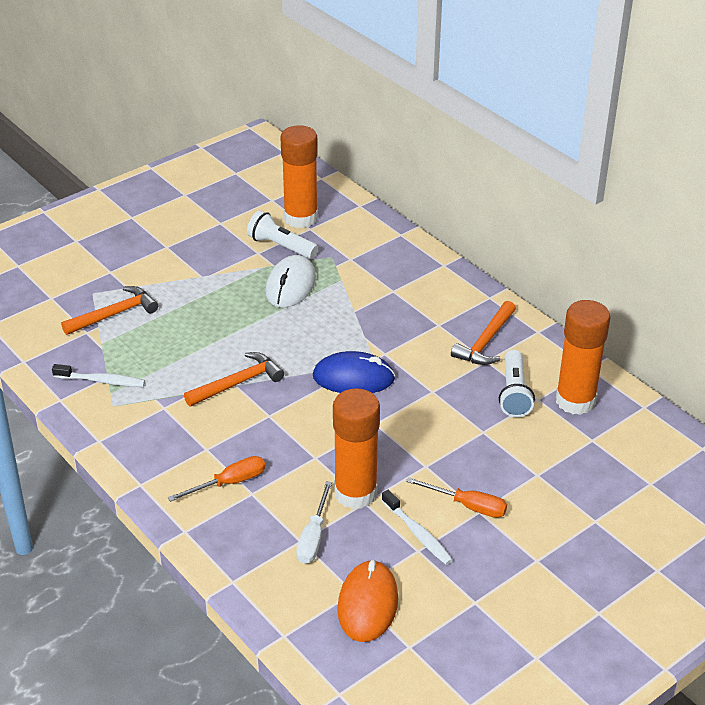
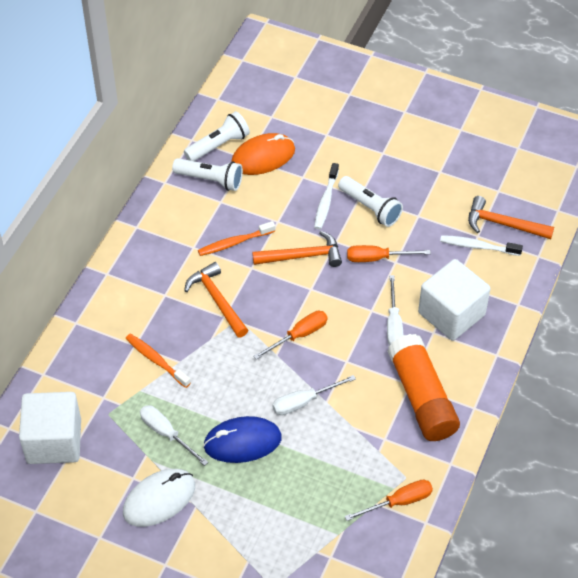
orange glue stick: [281,125,318,228] [333,388,380,509] [556,300,611,415] = 3 -> [388,334,460,441] = 1
orange screwdriver: [168,456,265,502] [406,477,507,518] = 2 -> [253,311,328,360] [345,479,433,521] [347,245,431,262] = 3
orange toothbrush: none = 0 -> [125,334,191,388] [198,221,275,256] = 2
white cube: none = 0 -> [19,392,81,464] [418,259,491,341] = 2
white flashlight: [247,210,318,259] [499,350,535,417] = 2 -> [172,158,243,191] [184,111,250,161] [338,176,403,227] = 3
white screwdriver: [296,481,332,564] = 1 -> [140,405,208,466] [272,375,356,415] [387,275,404,346] = 3

